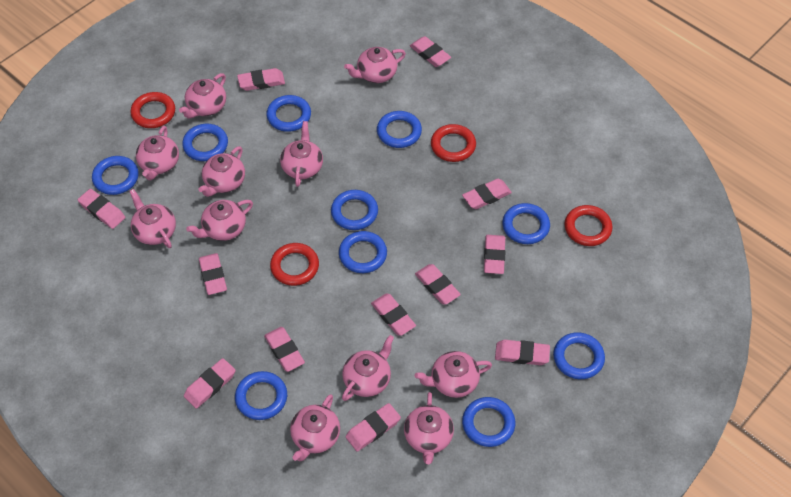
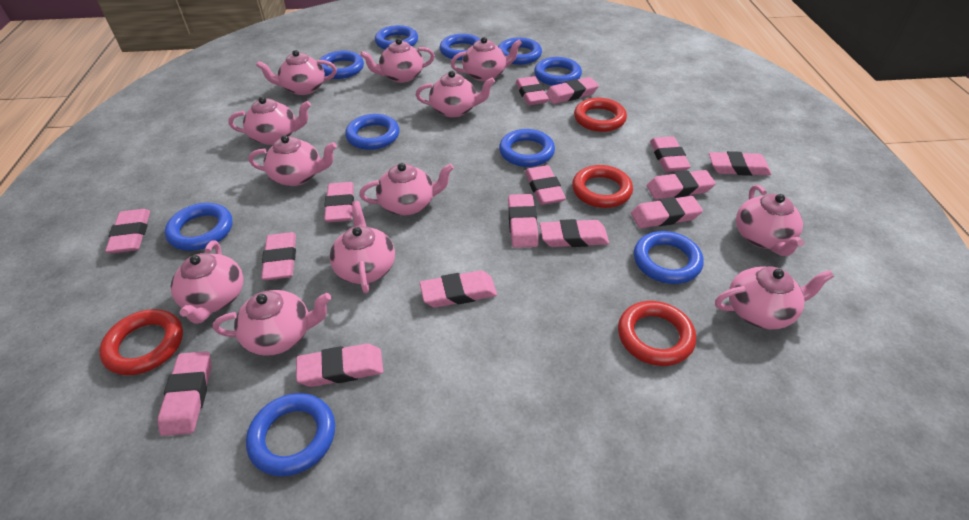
pink eraser: [78,189,125,229] [184,358,236,409] [199,253,227,295] [237,68,285,91] [264,327,305,372] [346,403,401,452] [371,294,416,336] [410,36,451,67] [415,264,461,305] [462,179,512,209] [484,235,506,274] [495,340,550,365] = 12 -> [105,209,150,253] [158,351,212,436] [261,232,296,280] [296,343,383,387] [324,182,354,222] [420,270,497,308] [508,194,539,248] [516,76,549,105] [525,165,566,205] [540,219,609,247] [546,77,599,104] [631,196,703,228] [647,170,716,199] [650,136,691,172] [709,151,771,176] = 15
pink teapot: [129,189,176,248] [136,126,179,180] [179,73,226,119] [186,200,253,241] [198,146,245,197] [280,121,323,187] [290,394,340,461] [342,335,394,401] [344,47,406,83] [404,392,454,464] [415,351,492,398] = 11 -> [171,241,243,324] [213,290,331,356] [228,97,311,145] [249,135,337,186] [256,50,337,95] [329,201,395,293] [359,163,454,215] [360,38,435,83] [416,71,495,118] [451,37,522,81] [715,267,834,329] [736,185,804,256] = 12

